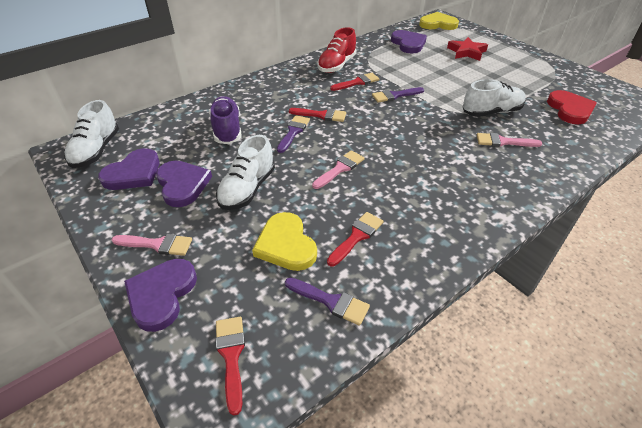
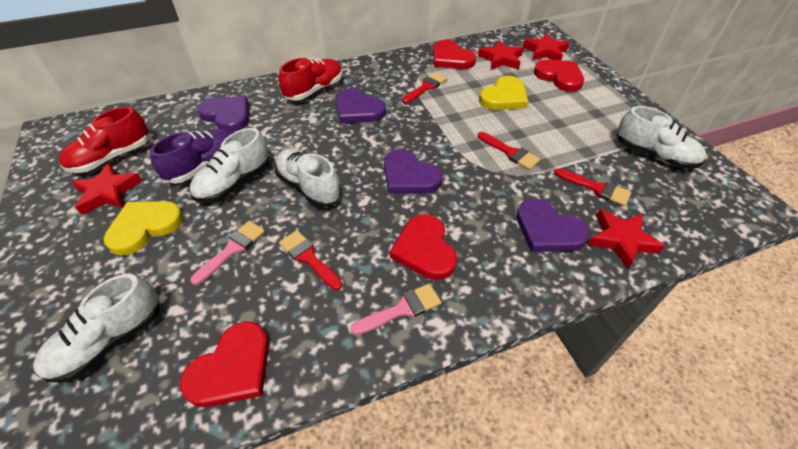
pink brush: [111,234,192,256] [312,151,364,189] [477,133,542,147] = 3 -> [190,221,265,285] [351,284,441,335] = 2
purple brush: [277,115,310,153] [285,278,370,326] [372,87,424,102] = 3 -> none = 0
red heart: [547,90,597,124] = 1 -> [180,321,269,407] [390,214,457,280] [433,40,476,69] [534,60,584,92] = 4
red shoe: [317,27,357,73] = 1 -> [59,106,149,173] [279,58,342,101] = 2
red star: [447,37,488,61] = 1 -> [71,163,142,215] [478,40,524,70] [523,33,569,61] [588,209,665,269] = 4
white shoe: [64,100,119,168] [216,135,275,210] [463,79,526,117] = 3 -> [33,274,159,383] [190,128,270,203] [275,148,341,207] [617,106,706,169] = 4

